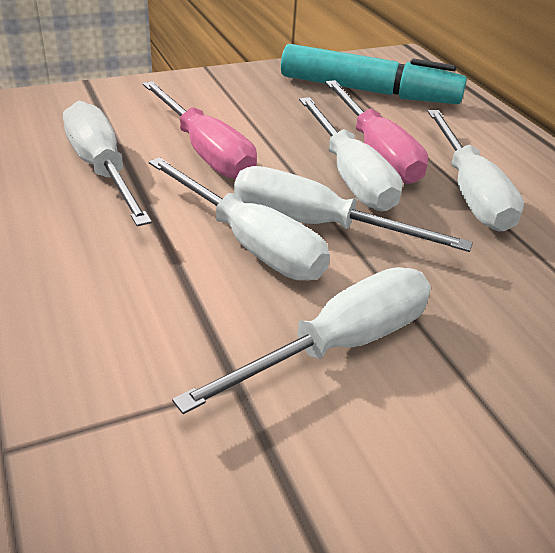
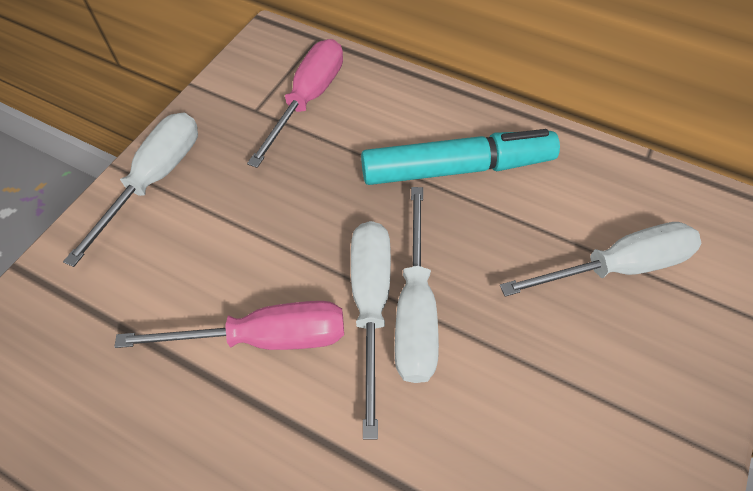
white screwdriver: [63,101,152,226] [149,157,330,281] [172,267,431,414] [234,166,473,252] [299,97,402,212] [428,110,524,231] = 6 -> [63,113,198,267] [351,221,391,440] [395,187,439,383] [500,222,701,297] = 4

